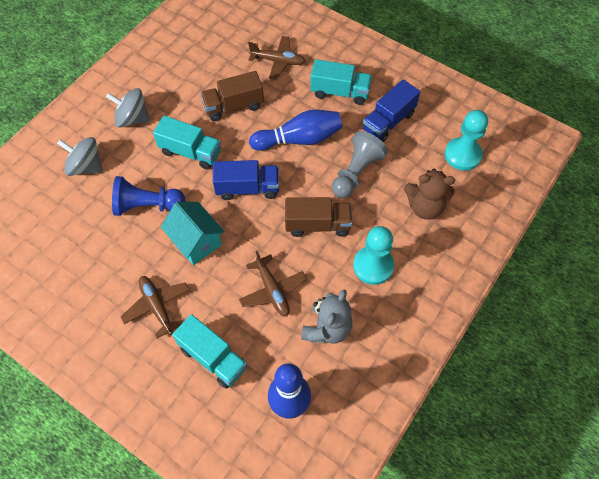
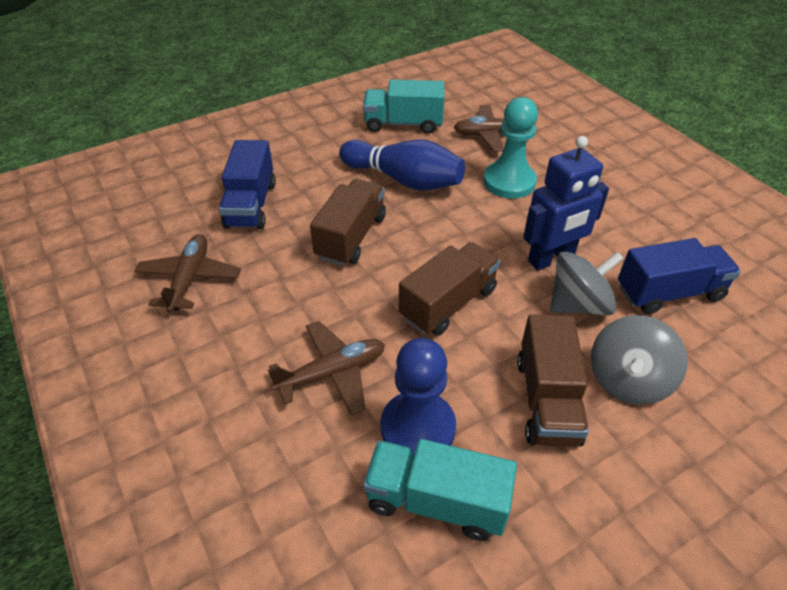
blue bowling pin: [249,110,342,151] [268,363,311,419] = 2 -> [339,139,465,190] = 1
blue robot: none = 0 -> [523,136,609,270] = 1
brown teddy bear: [404,169,455,220] = 1 -> none = 0
brown truck: [200,71,264,121] [285,197,352,237] = 2 -> [310,179,386,266] [399,242,500,336] [517,314,589,447] = 3
grey pawn: [332,131,388,198] = 1 -> none = 0
grey teddy bear: [301,290,352,344] = 1 -> none = 0
turquoise house: [161,202,225,265] = 1 -> none = 0
turquoise pawn: [353,226,394,285] [445,110,488,171] = 2 -> [483,97,538,199] = 1
turquoise truck: [153,116,221,170] [172,314,247,389] [310,59,372,105] = 3 -> [363,80,445,134] [363,439,517,541] = 2

